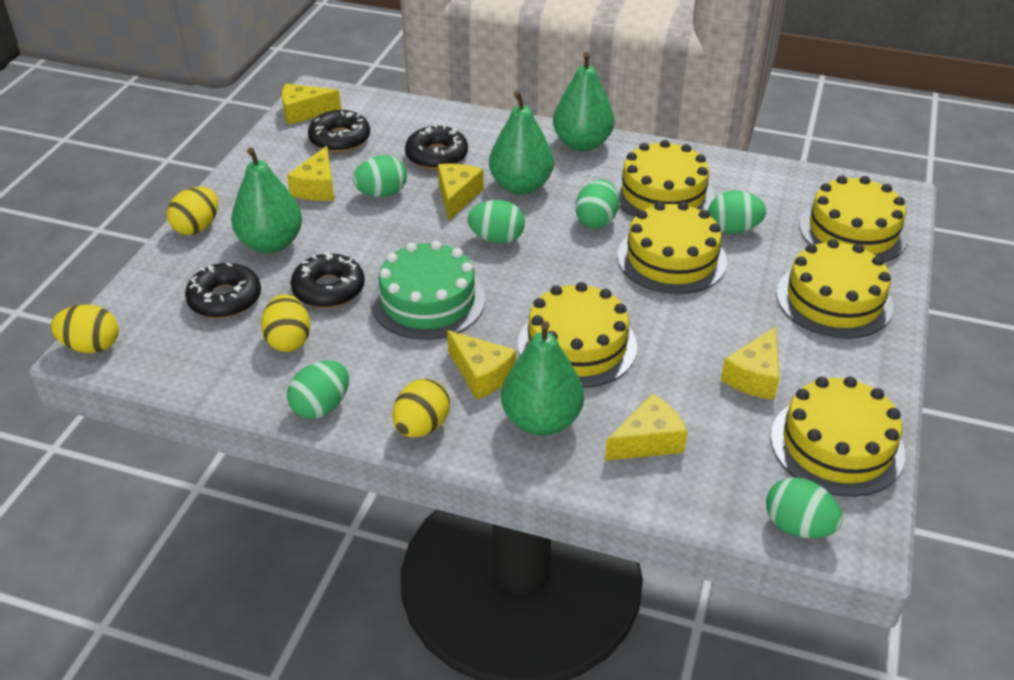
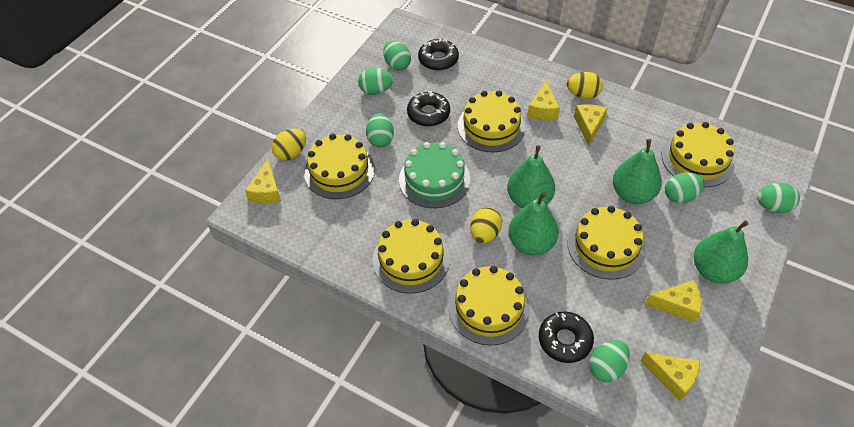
black donut: [185,263,261,318] [290,252,365,308] [308,110,370,152] [405,124,468,169] = 4 -> [407,91,450,127] [418,38,459,71] [538,311,594,363] = 3
yellow cheese: [282,84,341,125] [287,146,334,201] [438,164,484,220] [447,330,516,400] [605,393,688,461] [721,327,780,400] = 6 -> [245,159,281,204] [527,80,560,121] [574,104,608,146] [641,352,700,401] [645,280,701,323] = 5
yellow egg: [51,305,119,353] [167,187,218,235] [261,294,310,352] [393,379,450,437] = 4 -> [272,129,306,160] [470,207,502,244] [567,72,603,99] = 3

